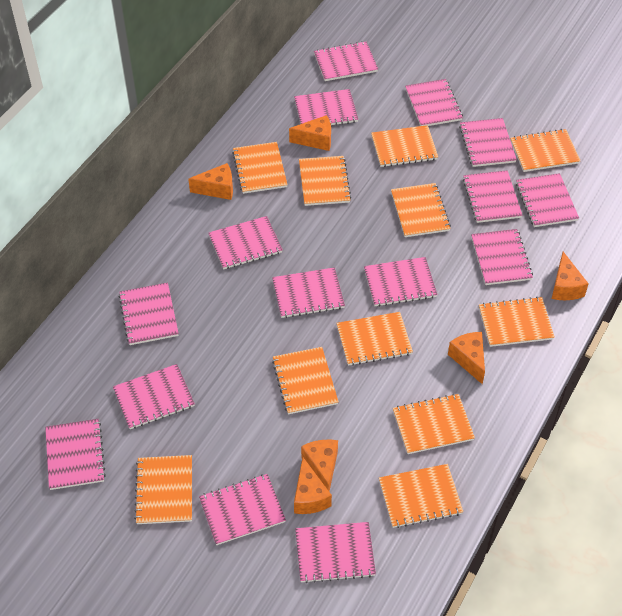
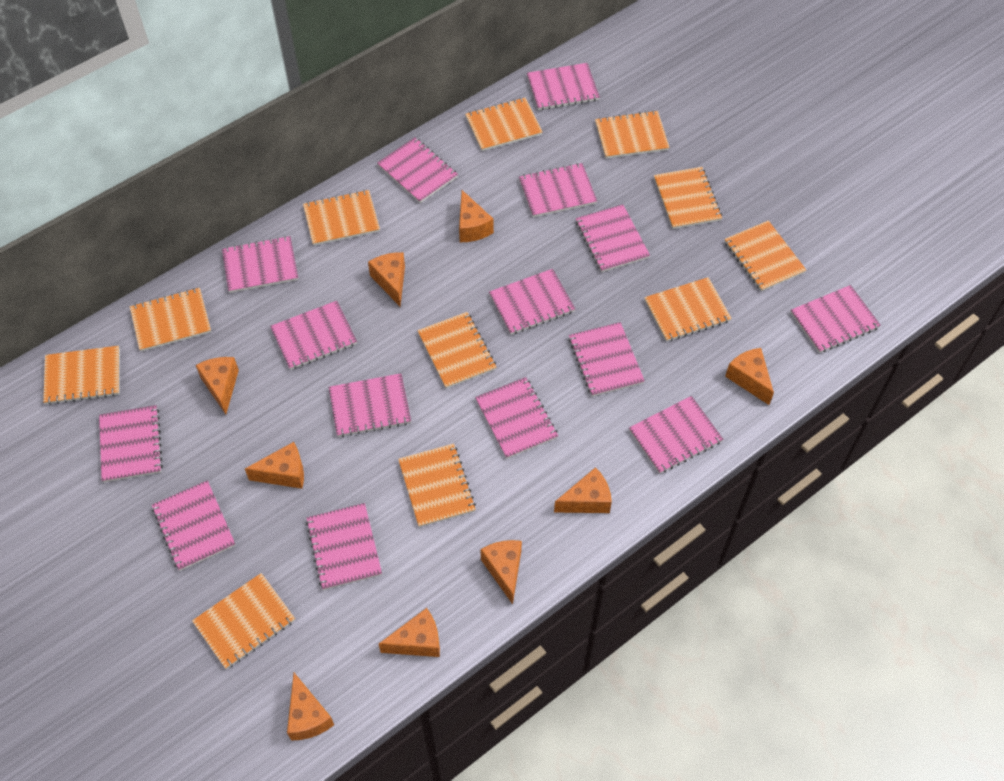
orange cheese: [188,163,233,200] [289,115,331,151] [294,457,332,514] [301,440,338,491] [448,332,485,384] [552,252,589,300] = 6 -> [196,357,239,414] [245,442,304,489] [287,673,334,741] [368,252,405,306] [379,608,440,657] [459,190,494,242] [480,540,522,604] [554,467,612,513] [725,348,774,405] = 9

